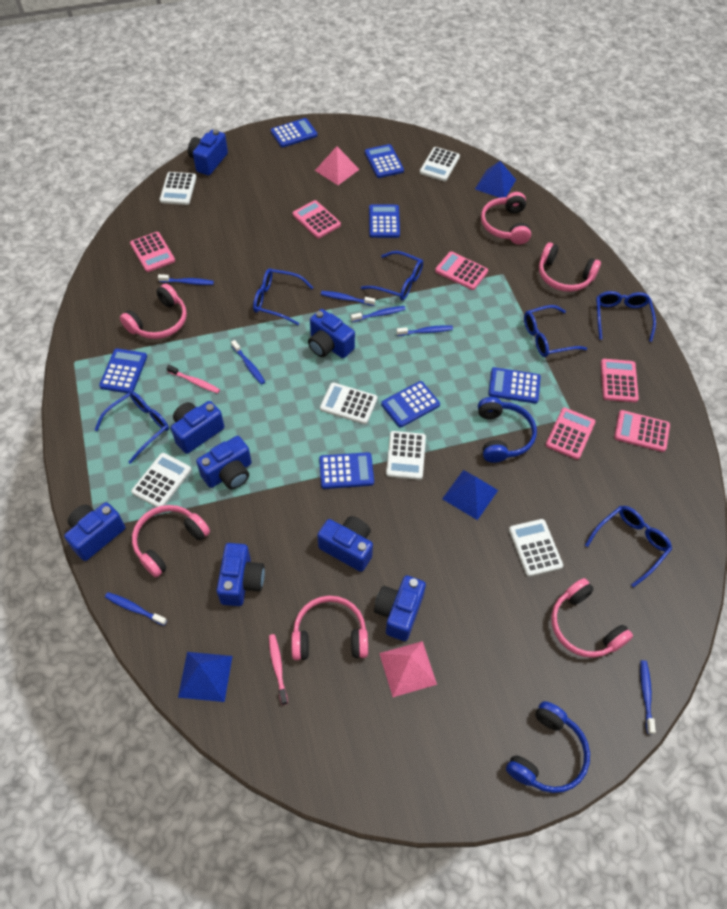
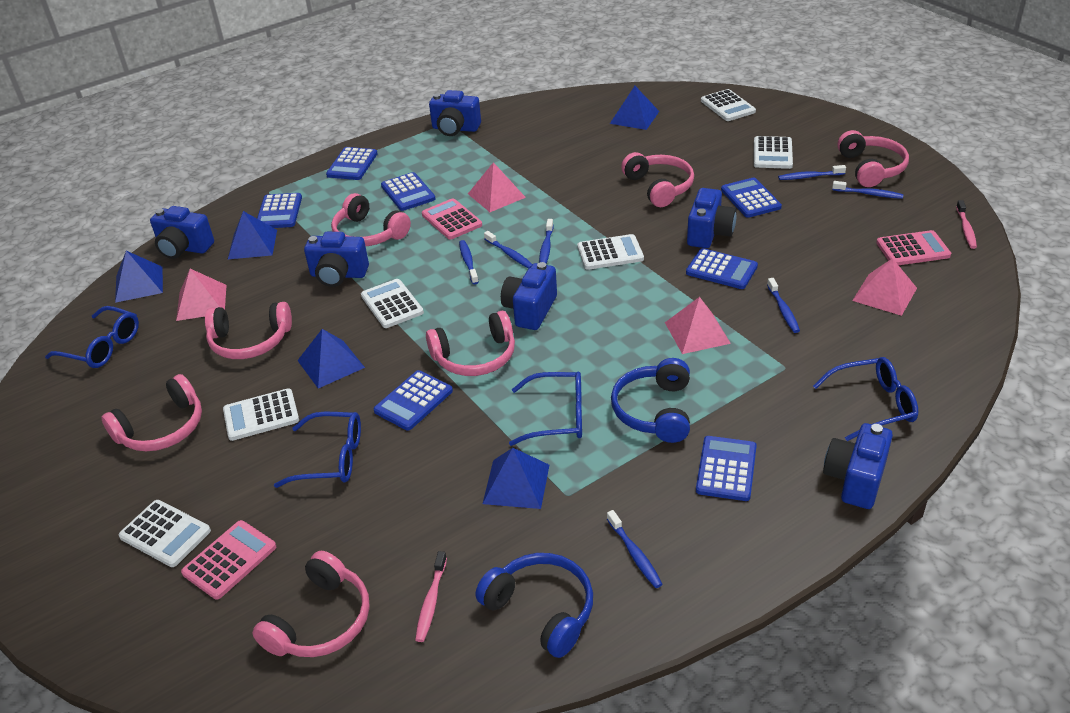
blue camera: [64,502,125,561] [171,401,224,454] [188,129,228,176] [196,436,251,489] [217,543,265,606] [308,309,355,358] [317,516,373,572] [374,575,426,641] = 8 -> [150,206,214,259] [304,232,369,287] [429,90,481,136] [501,262,557,330] [687,188,736,248] [823,423,893,509] = 6
blue glasses: [95,391,169,464] [253,269,314,325] [361,251,423,300] [524,305,587,357] [585,506,672,587] [596,291,656,342] = 6 -> [45,306,139,368] [274,412,361,488] [509,372,582,446] [813,357,918,441] = 4
blue pyramid: [178,652,232,702] [442,470,498,520] [475,161,516,198] = 3 -> [115,251,163,303] [228,211,277,259] [297,329,365,388] [483,448,549,509] [610,86,659,130] = 5
pink calculator: [130,232,175,272] [293,200,341,238] [435,251,488,290] [546,408,596,460] [601,359,639,402] [614,410,670,452] = 6 -> [181,520,276,600] [422,198,482,240] [876,230,951,265] = 3
pink headphones: [120,284,187,339] [132,505,210,577] [291,596,368,660] [481,192,531,245] [539,242,601,292] [551,578,633,658] = 6 -> [101,374,202,451] [205,302,292,359] [252,551,370,657] [331,193,411,246] [426,311,515,376] [621,152,694,207] [837,130,909,187] = 7
pink pyramid: [315,146,360,185] [379,641,437,697] = 2 -> [176,269,226,321] [468,162,526,212] [665,297,731,354] [852,258,917,316] = 4

